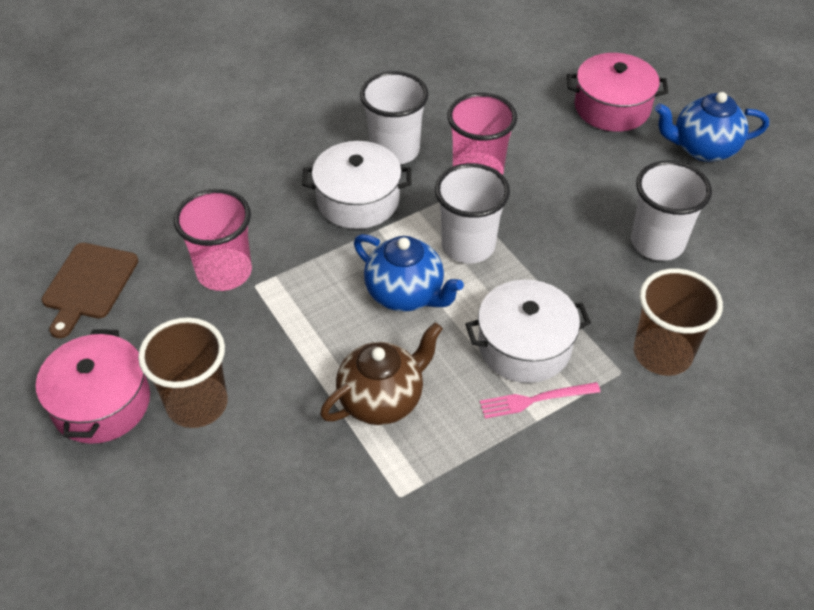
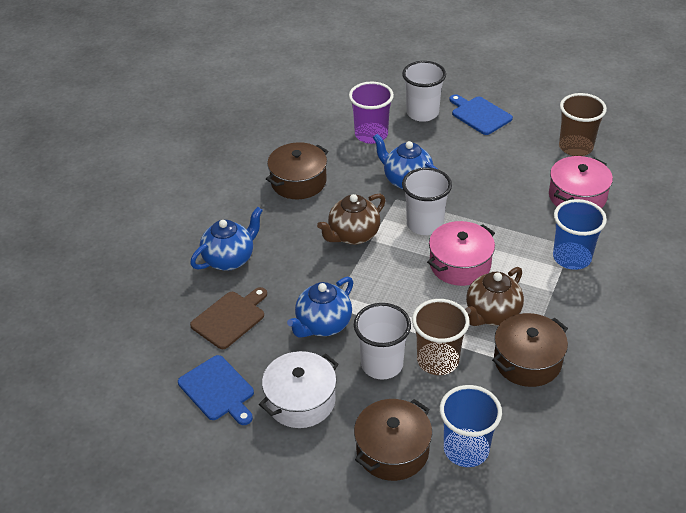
blue cup: none = 0 -> [440,385,502,467] [553,199,607,270] = 2
blue cutting board: none = 0 -> [178,355,254,425] [449,94,513,135] = 2
blue teapot: [354,234,464,312] [655,92,769,162] = 2 -> [190,207,263,271] [287,277,353,338] [373,134,437,189] = 3
brown pot: none = 0 -> [266,142,328,199] [354,399,432,481] [492,313,568,387] = 3
brown teapot: [320,322,443,425] = 1 -> [317,194,386,245] [465,267,524,326] = 2
pink cup: [174,189,252,291] [447,93,517,175] = 2 -> none = 0
pink fork: [480,382,601,419] = 1 -> none = 0
purple cup: none = 0 -> [349,82,394,144] = 1
white pot: [302,141,411,229] [466,280,591,383] = 2 -> [259,351,339,428] = 1

